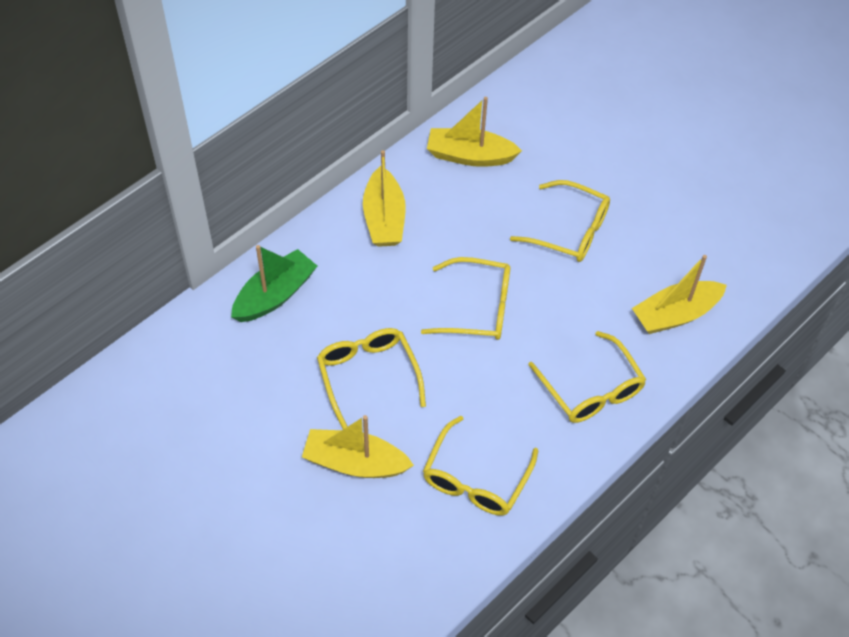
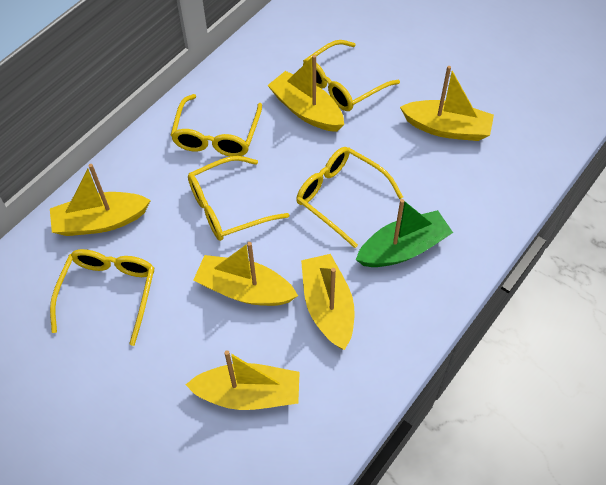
yellow boat: [302,415,414,478] [363,150,406,247] [427,97,522,167] [632,255,727,334] = 4 -> [50,164,151,236] [185,350,300,410] [193,242,298,306] [267,55,344,132] [301,254,354,350] [400,66,494,141] = 6

